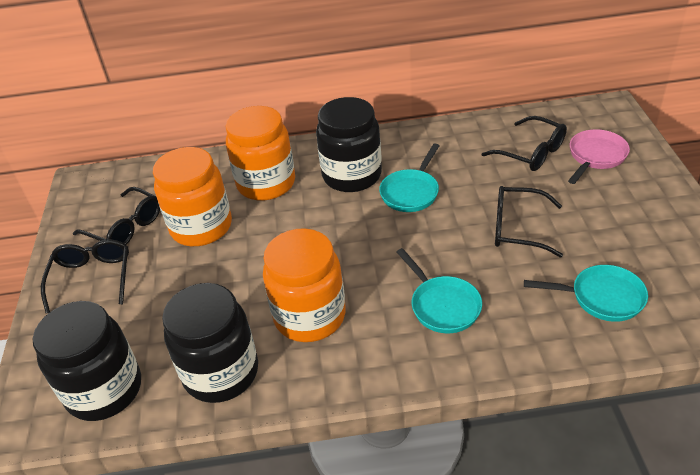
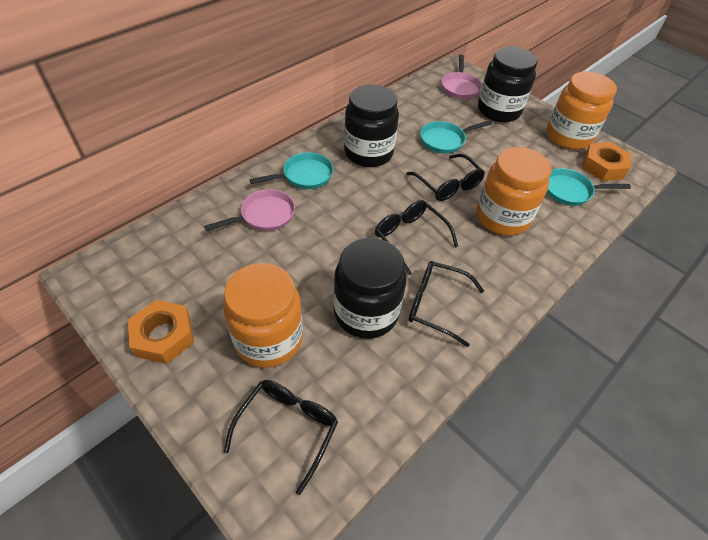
orange nut: none = 0 -> [128,300,194,364] [582,142,631,181] = 2
pink pan: [568,129,630,184] = 1 -> [204,189,295,231] [441,55,482,99] = 2

